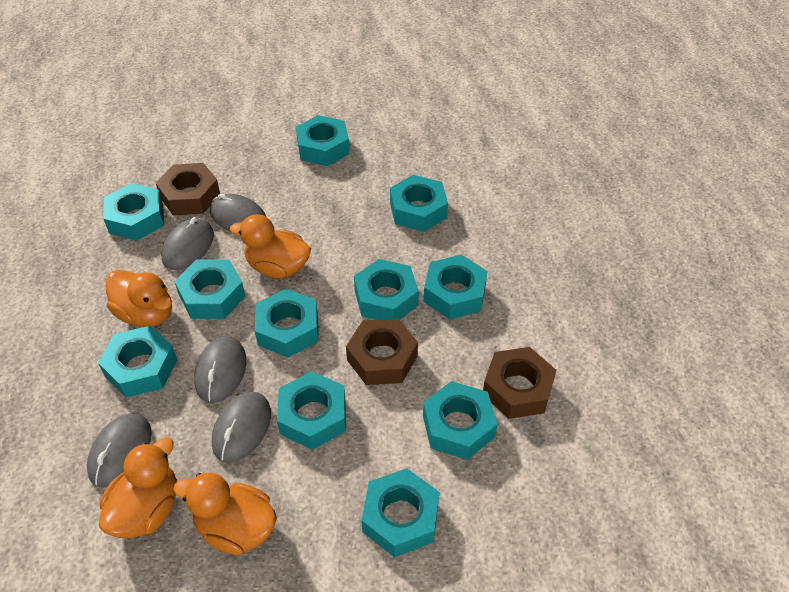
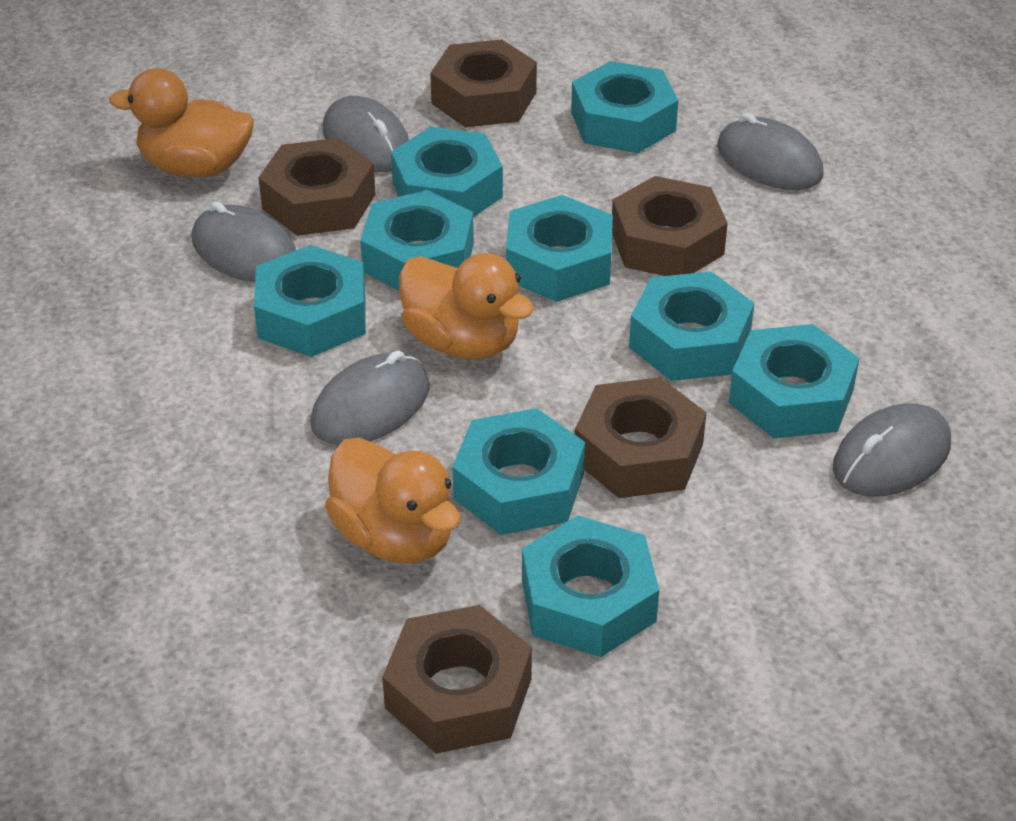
brown nut: [156,163,220,215] [346,319,418,385] [483,347,557,419] = 3 -> [258,138,376,236] [382,605,532,754] [430,39,537,128] [575,377,707,498] [612,176,728,276] = 5
orange duck: [99,437,177,538] [106,270,172,327] [173,473,277,555] [230,214,311,278] = 4 -> [109,68,254,177] [325,437,460,564] [399,253,534,360] = 3
turquoise nut: [98,326,177,398] [103,183,164,241] [174,259,245,319] [255,288,318,358] [277,371,346,450] [296,115,350,166] [354,259,419,320] [361,468,439,557] [390,175,448,232] [423,381,498,460] [424,255,488,319] = 11 -> [254,245,366,357] [360,190,474,291] [391,127,503,217] [452,408,585,535] [506,195,613,302] [522,515,659,657] [571,61,678,153] [629,271,754,381] [729,324,859,439] = 9

